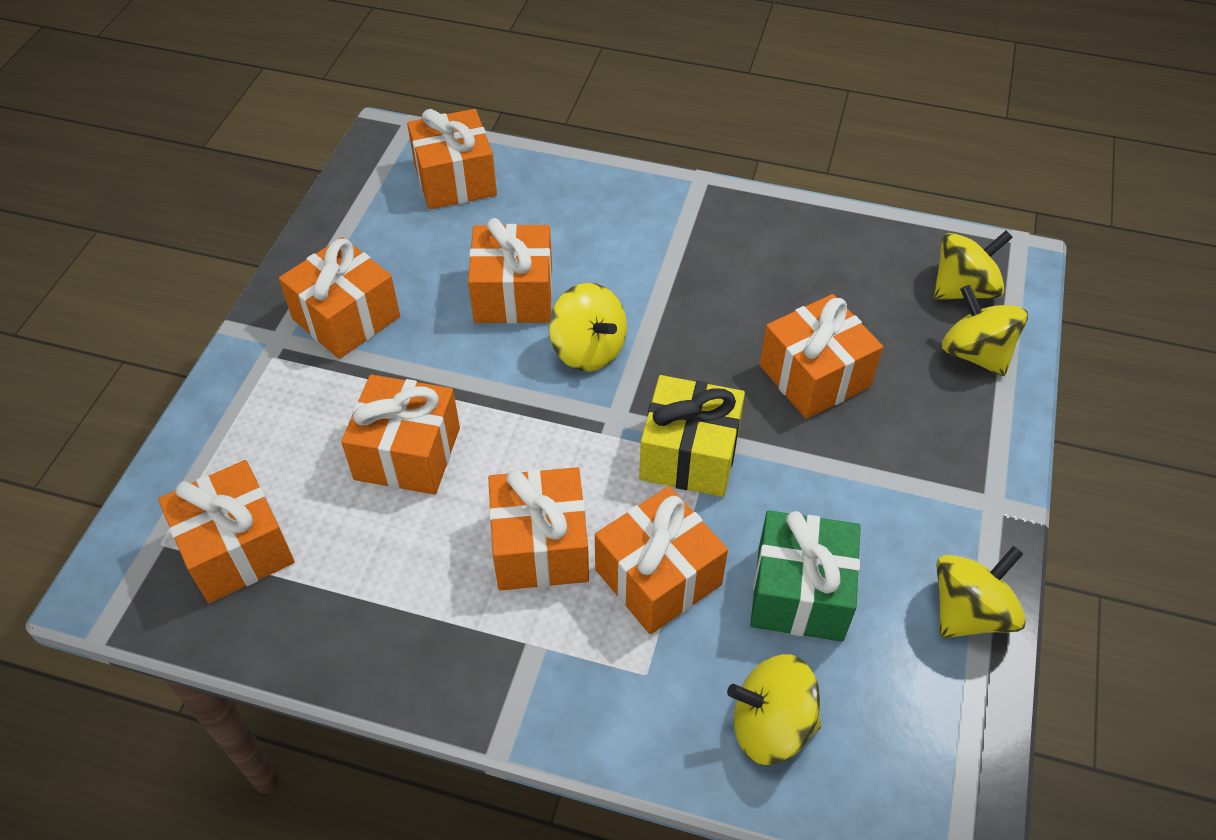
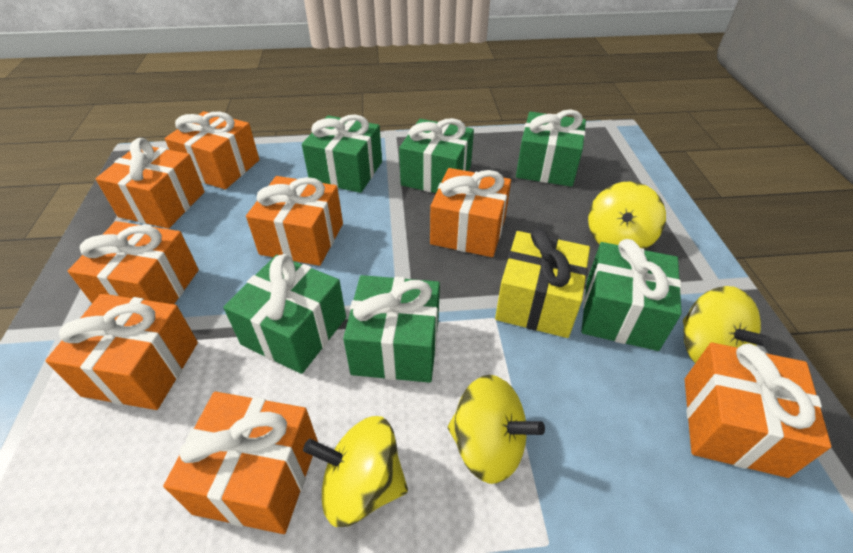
green gift: [750,510,861,642] = 1 -> [223,254,346,374] [302,114,382,193] [343,275,440,383] [399,118,474,193] [516,110,586,187] [581,239,682,351] = 6
yellow spinning top: [549,283,627,371] [727,654,821,765] [934,231,1013,300] [936,546,1026,638] [941,285,1028,376] = 5 -> [303,416,408,527] [448,375,545,484] [588,181,666,250] [683,286,771,363] = 4

